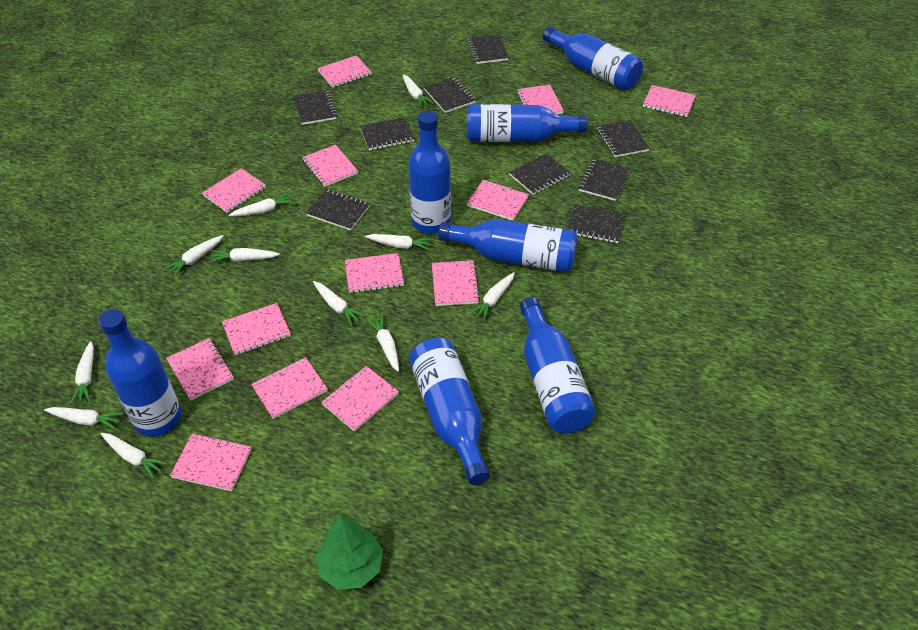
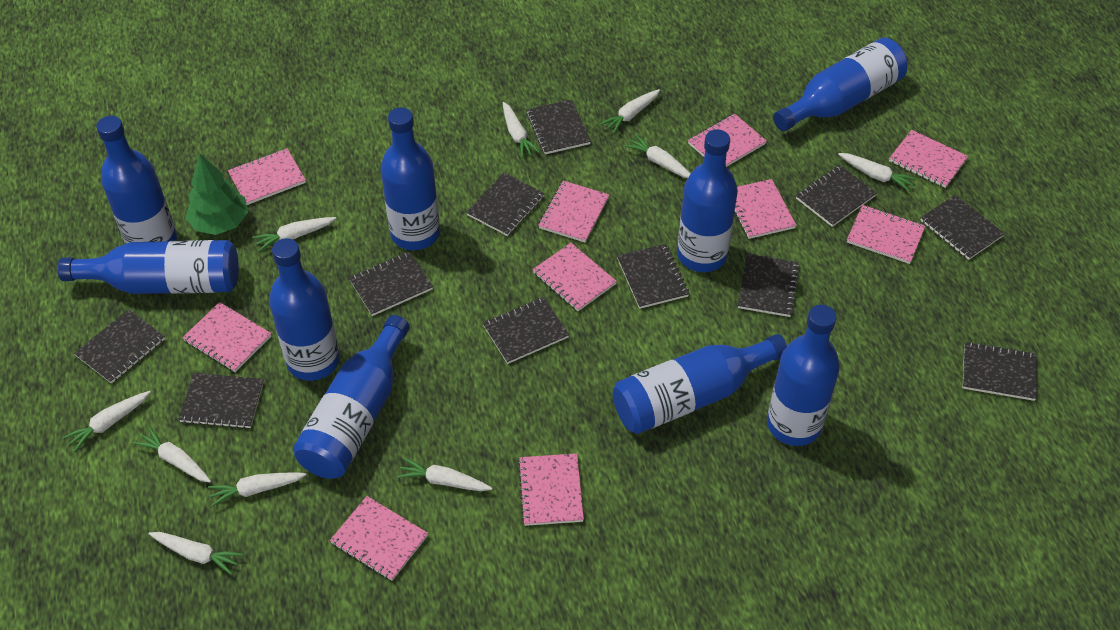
black notebook: [294,90,337,125] [306,189,370,231] [360,117,415,150] [424,77,476,113] [467,34,509,64] [509,153,571,195] [567,204,626,243] [579,159,630,201] [597,120,650,157] = 9 -> [74,309,165,384] [178,373,264,429] [349,251,433,316] [466,173,545,236] [483,297,569,364] [526,99,591,154] [617,244,689,309] [738,254,800,317] [796,165,877,227] [920,195,1005,260] [963,342,1037,401] = 11
blue bottle: [99,309,181,437] [408,111,451,234] [409,338,490,485] [438,219,578,272] [467,104,588,142] [520,297,596,433] [543,27,643,90] = 7 -> [58,240,239,294] [96,116,177,244] [269,238,340,381] [293,315,410,479] [381,107,440,250] [613,334,787,434] [677,129,738,272] [767,305,840,446] [773,38,907,131] = 9
pink notebook: [166,338,234,401] [170,433,251,492] [202,168,266,213] [222,303,291,355] [251,357,328,419] [302,145,358,187] [317,55,371,88] [321,366,399,432] [345,253,404,293] [432,260,480,306] [467,180,529,221] [517,85,564,114] [643,85,696,117] = 13 -> [182,302,271,372] [228,148,306,205] [330,496,428,581] [518,453,584,526] [533,243,617,311] [538,181,609,242] [688,114,767,167] [735,179,796,239] [847,205,925,264] [889,130,968,188] = 10
white carrot: [44,407,124,430] [70,341,94,404] [101,433,168,479] [163,235,224,277] [209,248,280,263] [229,193,295,216] [313,281,365,326] [365,234,433,251] [366,314,399,372] [403,74,433,107] [469,272,515,321] = 11 -> [62,391,150,452] [133,427,211,483] [149,532,243,575] [208,472,307,507] [252,217,336,252] [397,458,492,491] [503,102,540,158] [600,89,660,134] [624,135,691,178] [838,153,917,191] = 10

